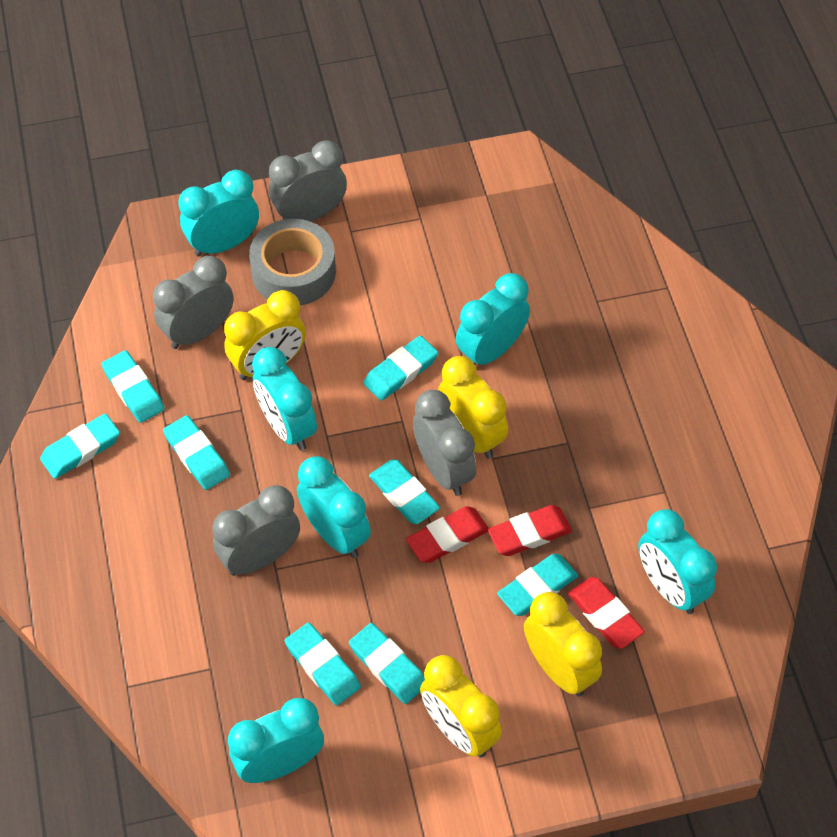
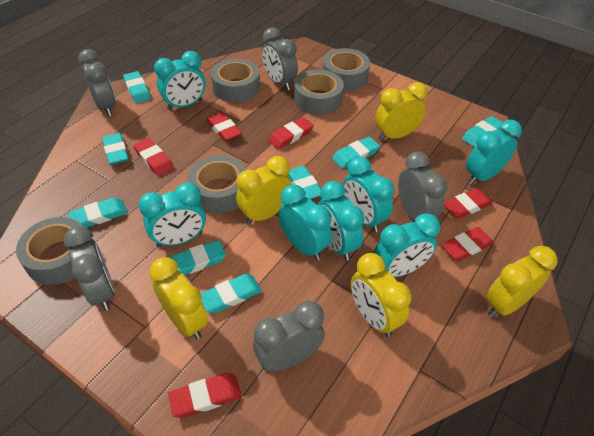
grey clock: [153,256,234,349] [213,485,300,576] [269,140,347,221] [413,390,476,496] = 4 -> [64,226,115,311] [78,49,116,116] [253,301,325,371] [262,27,298,91] [398,152,448,221] = 5
grey tape: [249,219,336,306] = 1 -> [16,217,83,285] [188,156,247,213] [211,58,260,102] [294,69,344,115] [323,48,370,91] = 5
red eraser: [406,506,489,563] [488,505,572,556] [568,577,645,649] = 3 -> [133,138,174,176] [168,373,242,418] [206,112,242,142] [268,117,314,149] [442,227,494,261] [444,188,493,219] = 6
turquoise clock: [178,170,259,257] [228,698,324,783] [252,347,317,451] [297,456,371,558] [456,273,530,365] [638,509,717,614] = 6 -> [139,182,206,247] [154,51,205,110] [278,185,332,260] [318,181,365,261] [343,157,394,232] [374,213,440,277] [466,120,522,185] = 7
yellow clock: [224,290,306,380] [420,655,502,757] [438,356,508,458] [524,592,602,697] = 4 -> [149,257,208,340] [236,156,292,224] [351,253,411,337] [375,82,428,141] [486,246,558,317] = 5

